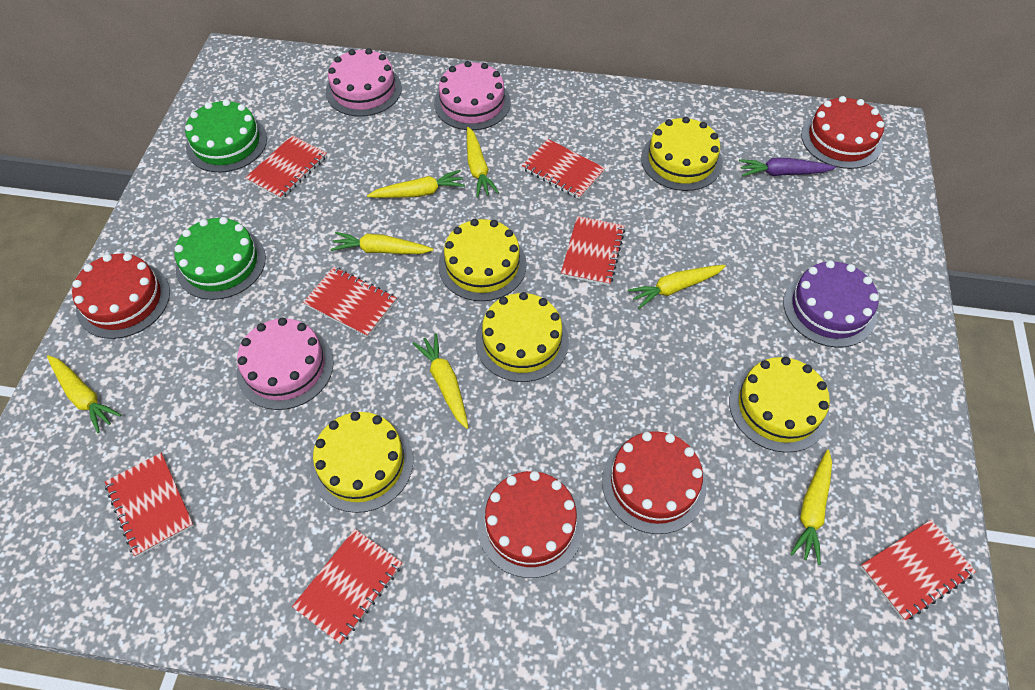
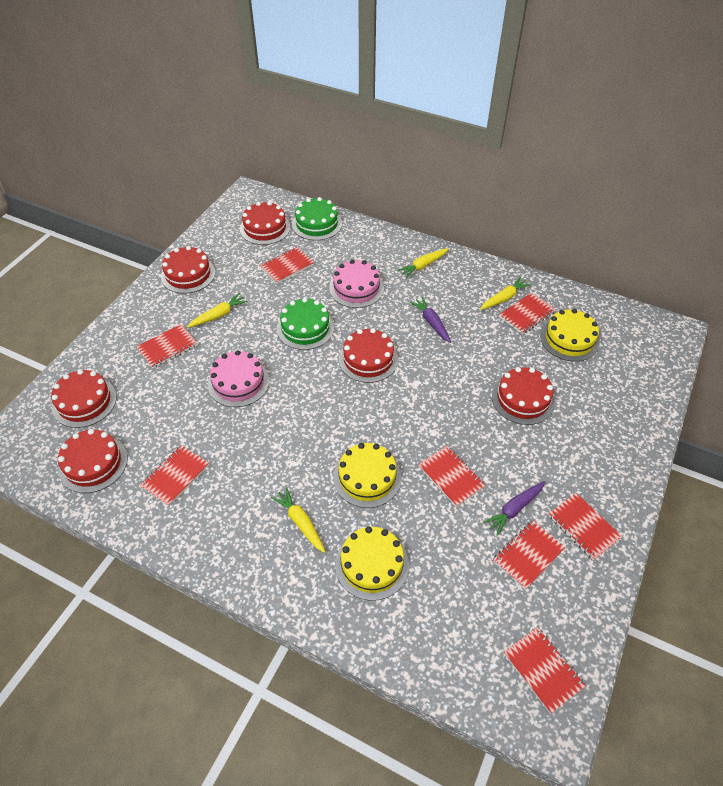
pink cake: [237,317,334,410] [326,48,402,117] [434,61,511,130] = 3 -> [208,350,269,407] [329,260,384,308] = 2
purple cake: [783,260,879,348] = 1 -> none = 0
purple carrot: [739,158,836,177] = 1 -> [410,297,451,343] [483,481,545,536] = 2
red cake: [72,253,170,339] [477,471,584,578] [602,431,706,534] [801,96,884,169] = 4 -> [51,369,117,428] [58,429,127,493] [161,246,215,294] [240,201,290,245] [339,328,398,383] [492,367,555,425] = 6
red notebook: [105,453,194,557] [245,135,327,199] [292,529,402,644] [303,267,397,337] [522,139,605,199] [561,216,625,286] [860,520,976,621] = 7 -> [136,324,197,368] [140,445,209,506] [260,247,314,284] [418,446,486,507] [493,520,565,590] [499,293,556,334] [504,627,586,714] [548,493,622,560] = 8
yellow cake: [310,412,413,513] [438,219,527,301] [475,292,569,382] [641,117,722,191] [729,357,830,453] = 5 -> [333,443,401,508] [335,527,409,601] [540,309,600,362] = 3
yellow carrot: [47,355,122,433] [330,232,434,254] [367,170,465,198] [413,333,468,429] [467,127,499,197] [628,265,726,309] [790,450,832,565] = 7 -> [187,293,248,328] [271,487,326,553] [397,248,449,278] [480,277,531,310] = 4

